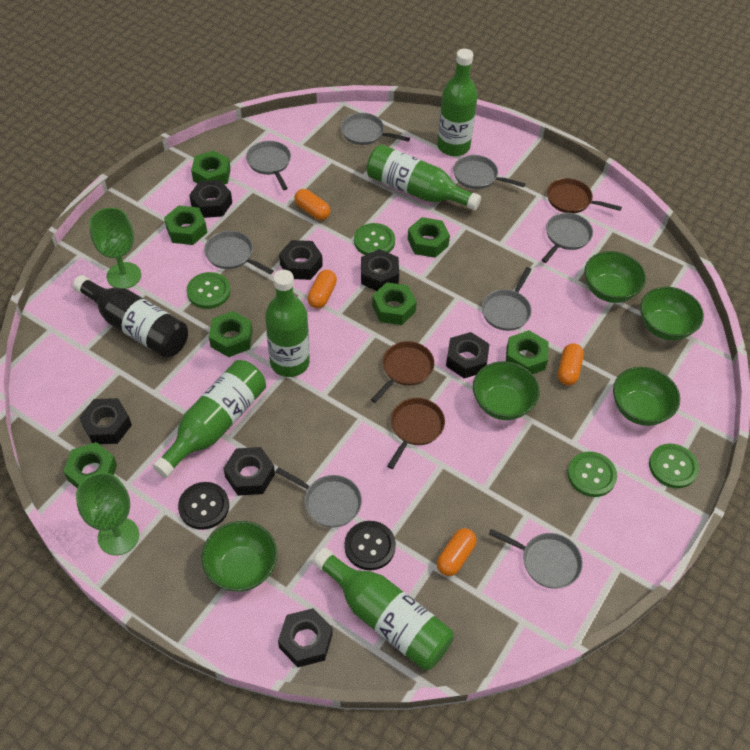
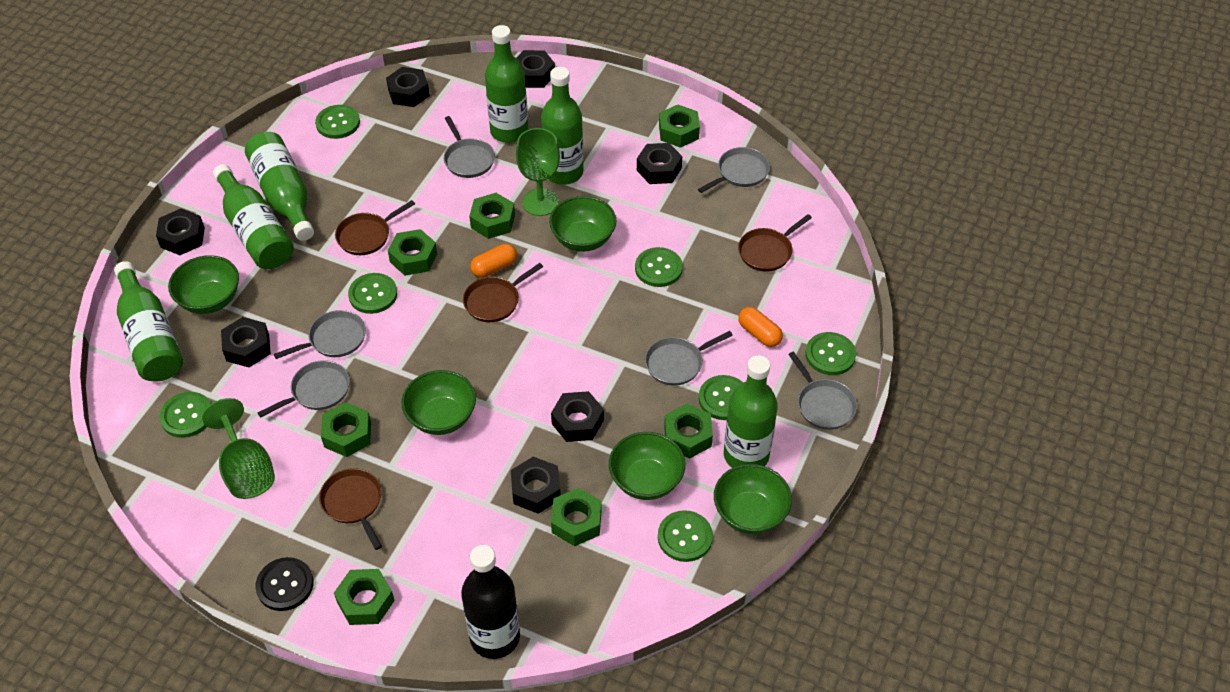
black button: [178,482,229,530] [344,521,396,570] = 2 -> [255,557,313,611] = 1
brown pan: [371,341,435,403] [387,398,445,469] [547,178,622,213] = 3 -> [319,468,382,550] [335,200,415,255] [463,263,543,322] [738,214,812,272] = 4
green bottle: [152,360,266,478] [265,270,310,377] [313,547,454,670] [366,144,481,210] [437,49,478,156] = 5 -> [114,261,183,381] [213,164,294,269] [245,132,314,241] [485,25,528,143] [541,67,583,185] [724,355,778,468] = 6
green button: [187,272,231,309] [354,223,395,255] [567,451,617,497] [649,443,699,488] = 4 -> [160,392,211,438] [315,105,360,139] [348,273,397,314] [635,247,683,287] [658,510,713,562] [699,375,743,420] [805,332,856,375] = 7
grey pan: [204,231,274,274] [246,141,291,190] [275,467,362,528] [341,113,410,145] [453,155,525,189] [482,267,532,331] [489,529,583,589] [542,213,593,263] = 8 -> [257,360,350,418] [274,310,366,359] [444,116,495,178] [645,331,733,386] [698,147,770,193] [788,351,857,430] = 6
orange capsule: [294,189,330,220] [307,270,337,308] [437,528,476,576] [558,343,584,385] = 4 -> [470,244,517,278] [738,307,783,347] = 2

